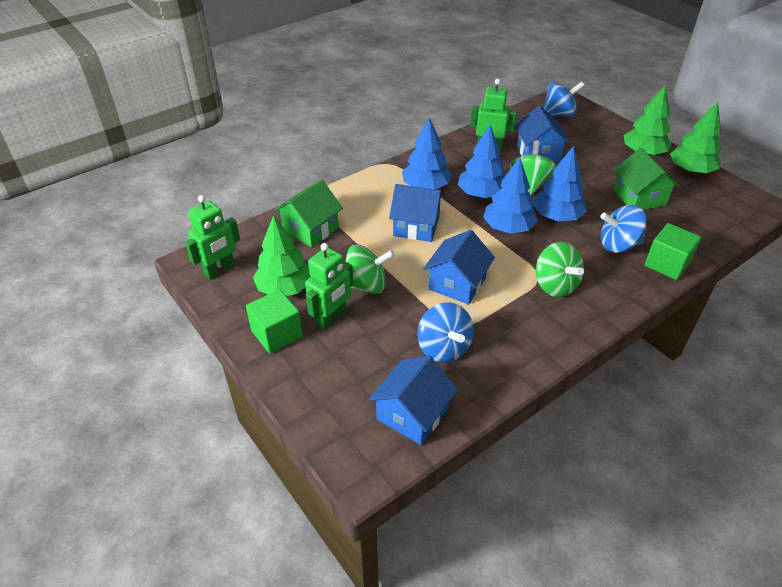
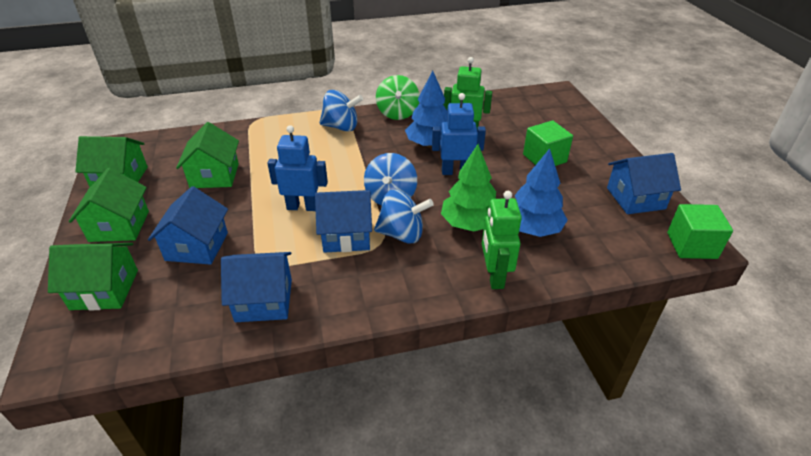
blue robot: none = 0 -> [267,125,328,211] [432,93,486,175] = 2
blue tree: [402,117,452,189] [458,125,505,198] [483,157,538,234] [533,146,587,222] = 4 -> [405,71,447,148] [515,148,568,237] = 2
green house: [274,180,343,247] [614,148,680,210] = 2 -> [48,243,138,311] [69,168,149,242] [75,136,148,187] [176,122,239,188] = 4
green robot: [185,195,240,280] [305,243,353,330] [470,79,517,152] = 3 -> [444,57,492,127] [482,191,522,289] = 2
green spinning top: [346,245,395,294] [510,140,556,195] [536,242,584,297] = 3 -> [376,75,420,120] = 1
green tree: [253,215,311,296] [623,85,672,155] [670,102,722,174] = 3 -> [441,144,496,231] = 1

